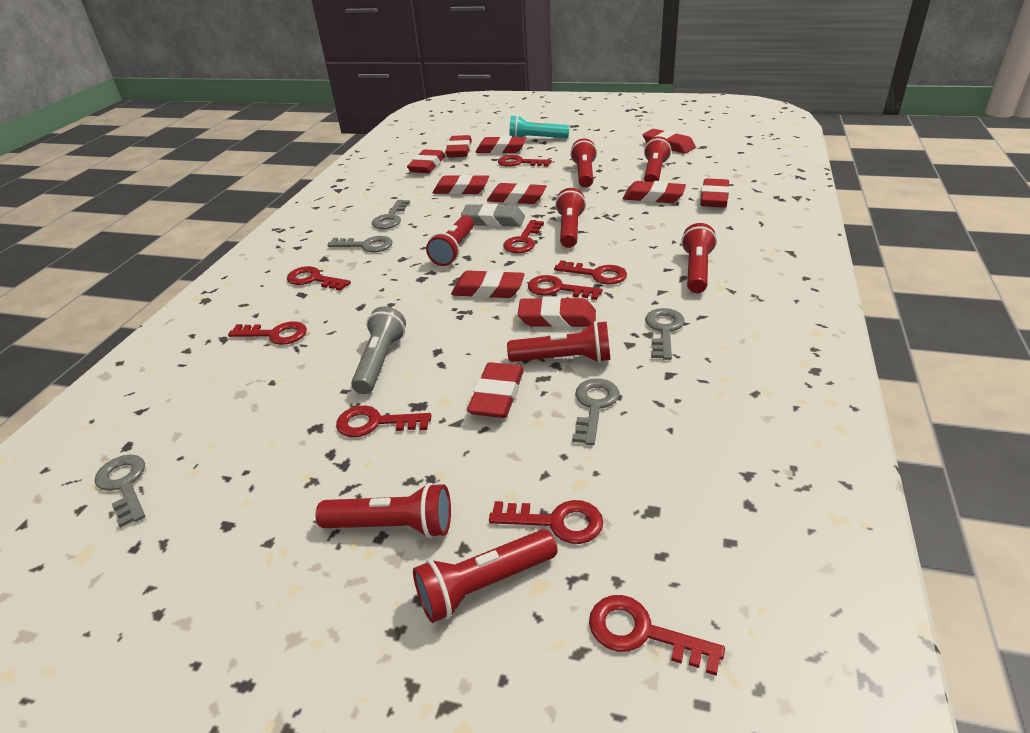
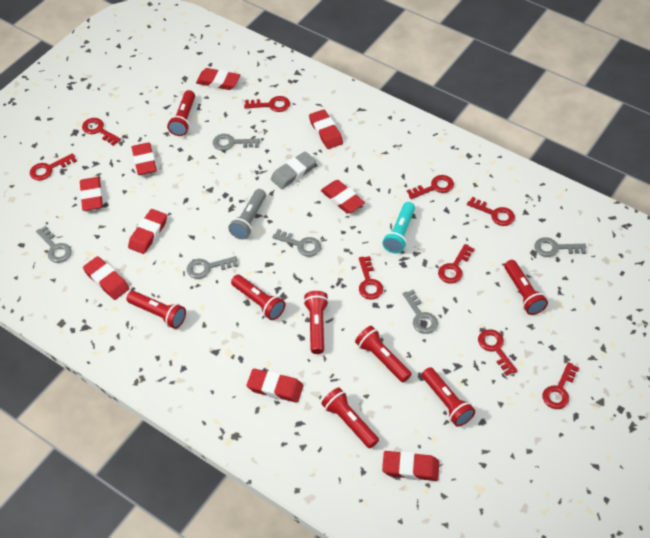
grey key: [95,454,145,528] [327,236,393,252] [372,200,410,229] [572,378,620,445] [645,308,685,360] = 5 -> [36,226,72,263] [187,256,238,279] [213,134,260,151] [272,229,321,257] [403,290,438,334] [534,237,586,257] = 6
red eraser: [407,150,445,173] [432,174,489,195] [445,135,472,157] [451,270,525,298] [467,362,524,418] [476,136,526,154] [487,182,547,204] [518,297,596,328] [623,181,686,203] [643,129,696,154] [700,178,730,208] = 11 -> [80,177,103,211] [83,256,130,300] [128,209,167,254] [132,142,157,175] [196,68,240,90] [247,369,304,403] [309,109,343,149] [321,180,365,214] [382,451,439,481] = 9

